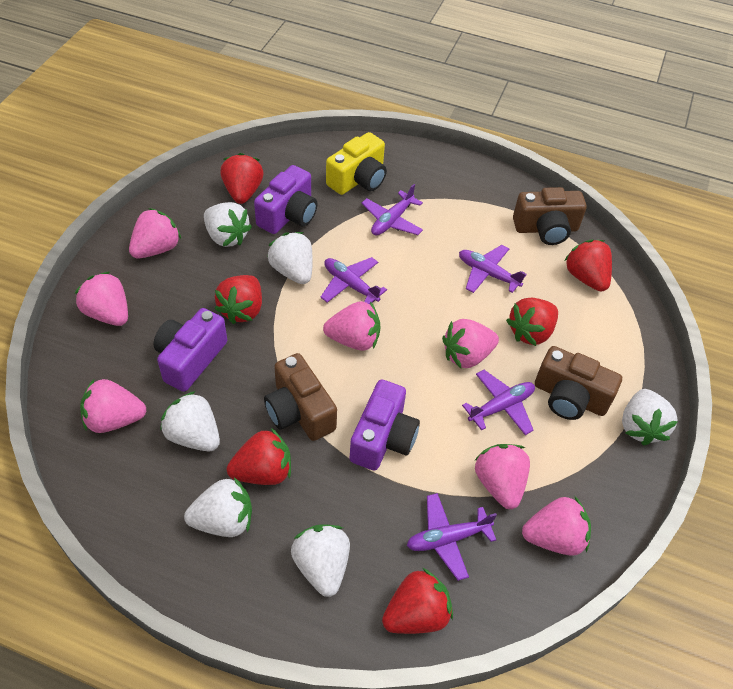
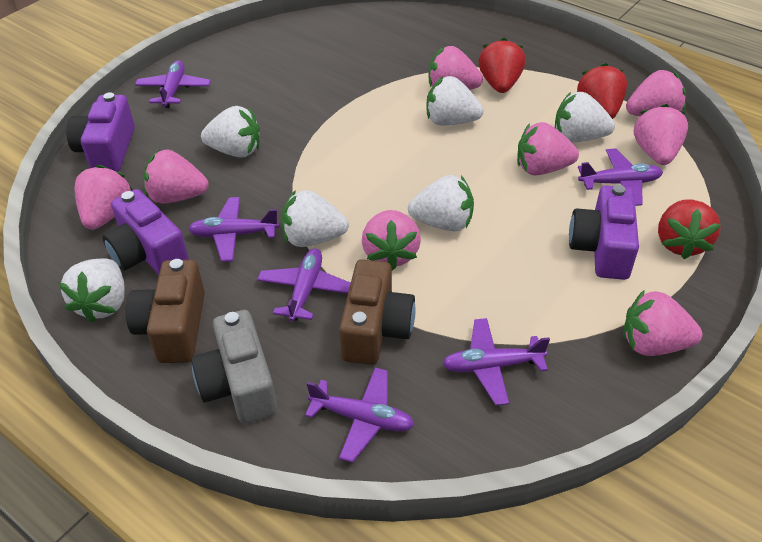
brown camera: [264,353,337,441] [513,187,587,245] [535,346,622,420] = 3 -> [126,259,205,363] [339,259,416,365] = 2
grey camera: none = 0 -> [191,310,277,424] = 1
pink strawberry: [75,272,128,326] [80,379,146,433] [129,208,182,258] [323,301,381,351] [442,319,499,368] [474,444,530,509] [522,497,591,556] = 7 -> [74,165,133,230] [143,150,209,203] [362,210,421,270] [428,46,483,90] [517,122,579,175] [623,289,703,356] [626,70,686,116] [634,104,688,165] = 8
purple plane: [320,257,387,305] [361,184,423,235] [407,493,497,581] [459,245,527,293] [462,370,535,435] = 5 -> [135,60,211,108] [188,197,279,262] [257,248,351,322] [305,367,414,463] [442,318,550,405] [578,148,663,206] = 6
red strawberry: [215,275,262,324] [220,153,264,204] [227,428,291,485] [382,568,453,634] [506,298,558,346] [564,239,612,292] = 6 -> [479,38,526,93] [577,63,627,119] [658,199,721,259] = 3
yellow camera: [326,132,387,195] = 1 -> none = 0

